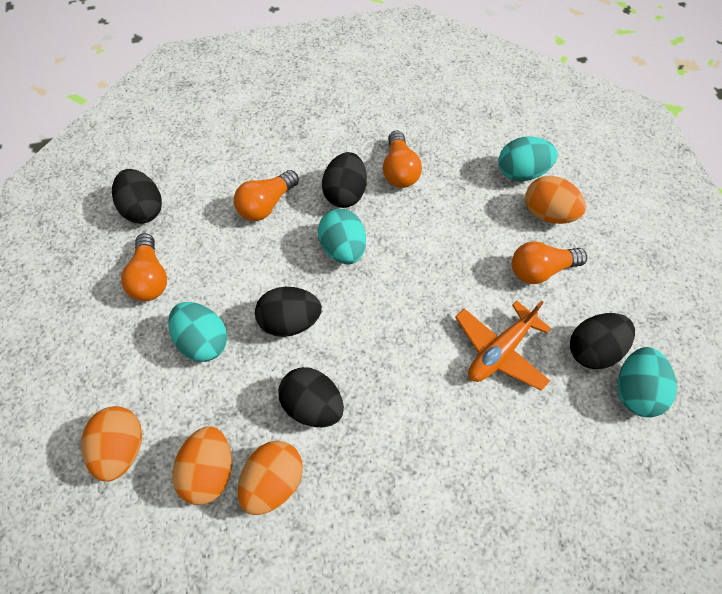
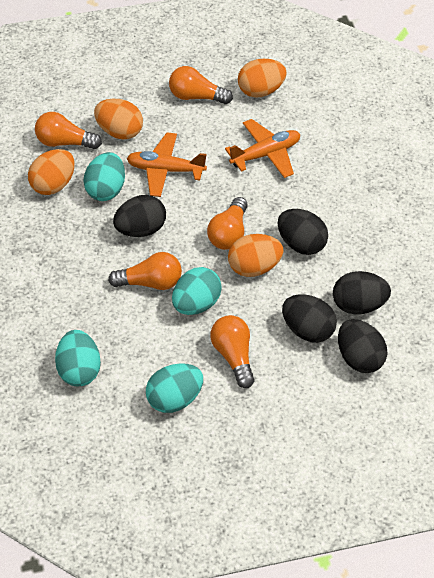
orange light bulb: [121,233,167,301] [234,170,299,221] [383,130,422,188] [512,241,587,284] = 4 -> [35,112,102,149] [108,252,182,290] [169,66,233,104] [207,197,248,250] [210,315,255,388] = 5
orange plane: [455,301,551,391] = 1 -> [127,132,207,197] [225,119,300,178] = 2

